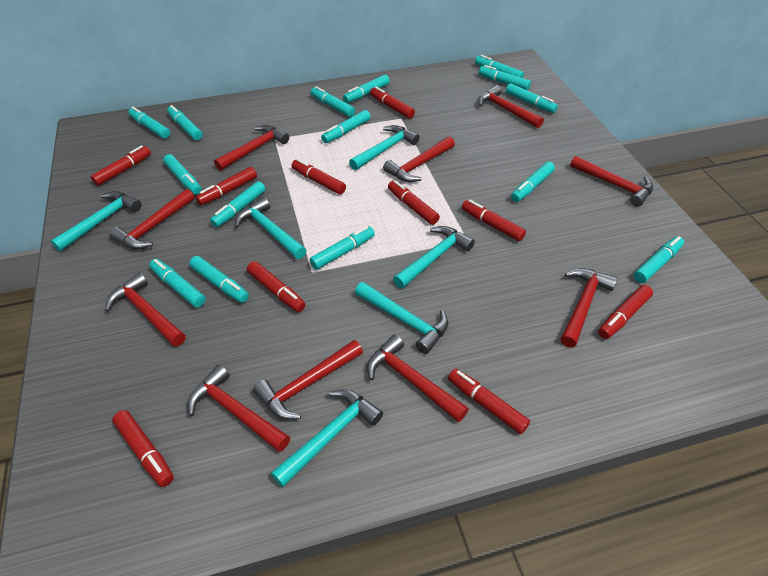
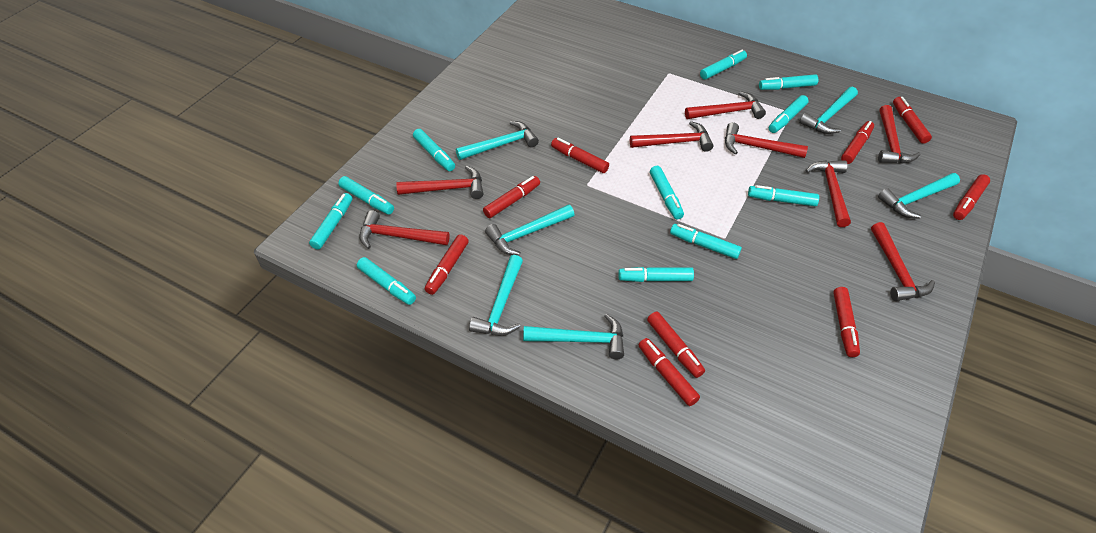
red hammer: [105,273,186,347] [109,189,195,249] [187,365,290,452] [214,125,289,171] [253,340,363,419] [367,334,469,422] [383,136,455,182] [478,85,544,128] [561,268,618,348] [570,156,653,207] = 10 -> [359,210,450,249] [396,166,483,199] [630,121,713,152] [685,91,766,119] [725,122,808,158] [806,160,851,227] [871,222,935,301] [878,105,920,164] = 8
red marker: [91,146,151,186] [112,410,174,487] [195,167,257,205] [247,261,306,312] [291,159,346,194] [370,87,415,119] [388,180,440,225] [448,368,530,434] [462,200,526,241] [598,285,653,339] = 10 -> [425,234,469,295] [483,176,540,218] [551,138,609,173] [639,338,700,406] [647,312,705,378] [833,287,860,357] [841,121,874,164] [893,97,932,144] [953,174,990,220] = 9
turquoise marker: [128,107,170,139] [149,259,206,307] [163,154,202,195] [167,105,203,140] [189,256,249,303] [210,181,265,227] [310,226,375,270] [311,86,355,117] [321,110,371,143] [343,75,390,103] [475,55,524,78] [479,65,531,90] [506,83,558,113] [511,161,555,202] [634,236,684,283] = 15 -> [309,193,352,250] [338,176,394,215] [357,257,416,305] [413,129,455,171] [618,267,694,282] [650,166,684,219] [670,224,742,259] [700,50,747,80] [748,185,819,206] [759,74,818,90] [769,95,809,133] = 11

